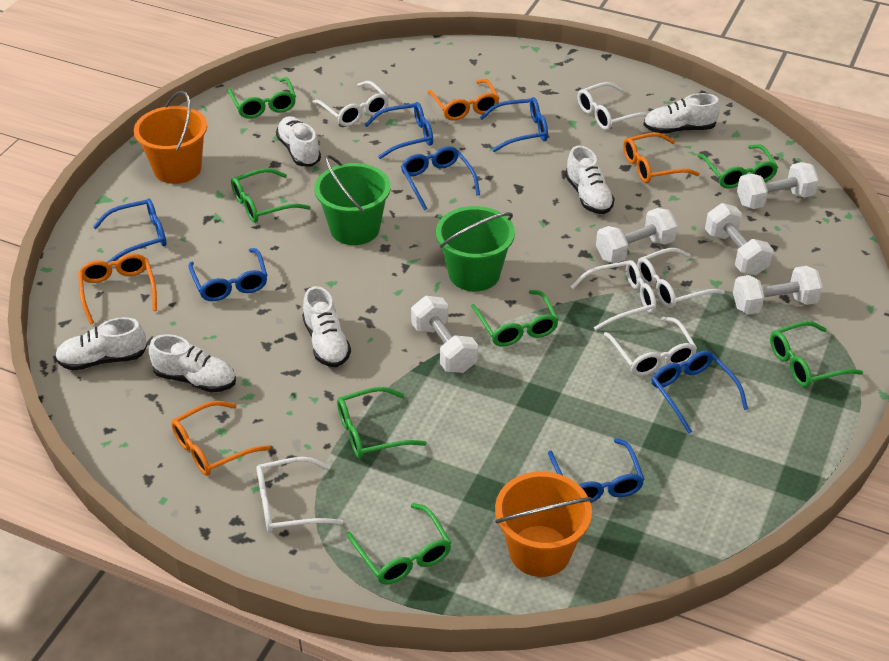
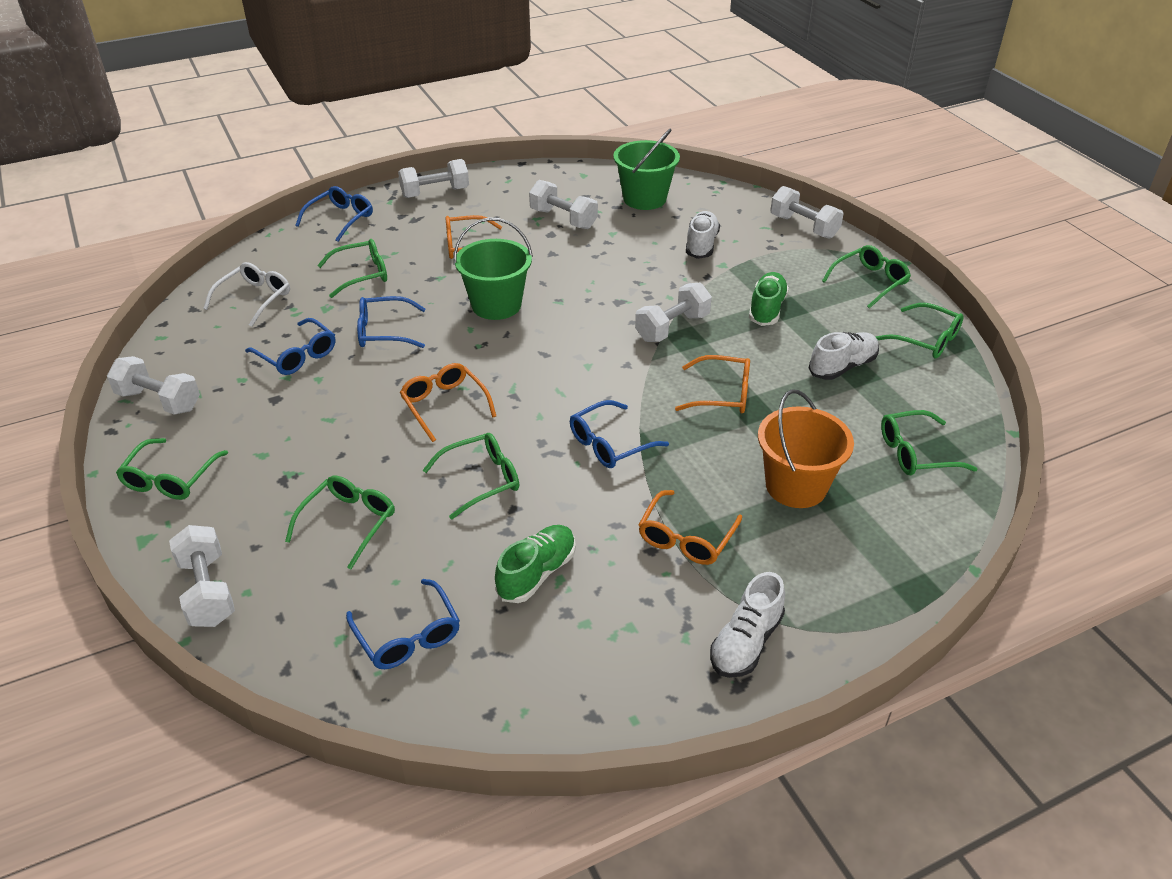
blue glasses: [93,198,166,263] [188,248,268,301] [364,102,433,159] [401,146,480,210] [480,97,548,152] [548,438,645,503] [652,351,748,434] = 7 -> [245,318,336,375] [295,186,373,242] [346,579,460,669] [357,296,425,348] [570,400,669,468] = 5
green shoe: none = 0 -> [495,525,576,603] [749,272,789,326] = 2
orange bucket: [134,91,207,184] [495,472,593,577] = 2 -> [758,389,854,508] = 1
white dumbbell: [411,296,478,373] [596,208,678,263] [705,203,773,275] [733,266,823,315] [737,162,819,209] = 5 -> [107,356,200,415] [169,525,235,627] [398,159,469,198] [529,180,598,229] [635,283,712,342] [770,186,844,239] = 6
white glasses: [256,457,343,533] [312,81,389,126] [570,260,656,331] [578,82,648,130] [604,317,697,376] [637,248,725,308] = 6 -> [203,262,290,327] = 1
white shoe: [55,317,147,370] [149,334,236,392] [276,116,321,166] [302,286,351,367] [565,146,615,214] [643,93,720,134] = 6 -> [686,211,720,259] [710,572,785,678] [809,332,879,380] = 3

